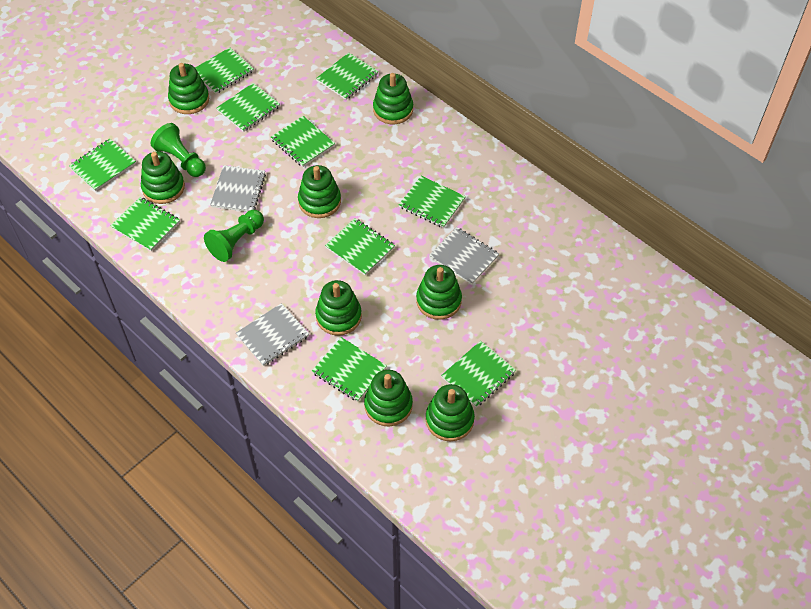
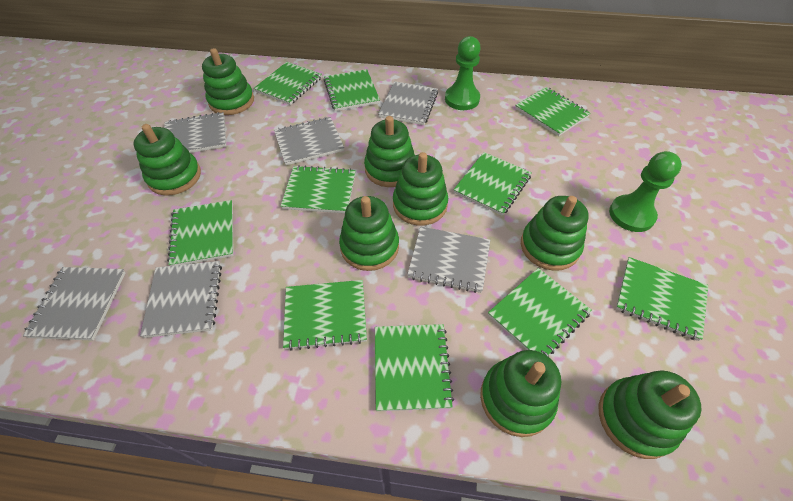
grey notebook: [210,165,266,212] [236,303,309,366] [429,227,499,285] = 3 -> [23,267,126,341] [140,261,222,338] [164,112,226,153] [274,117,344,165] [378,81,438,125] [407,227,490,293] = 6

